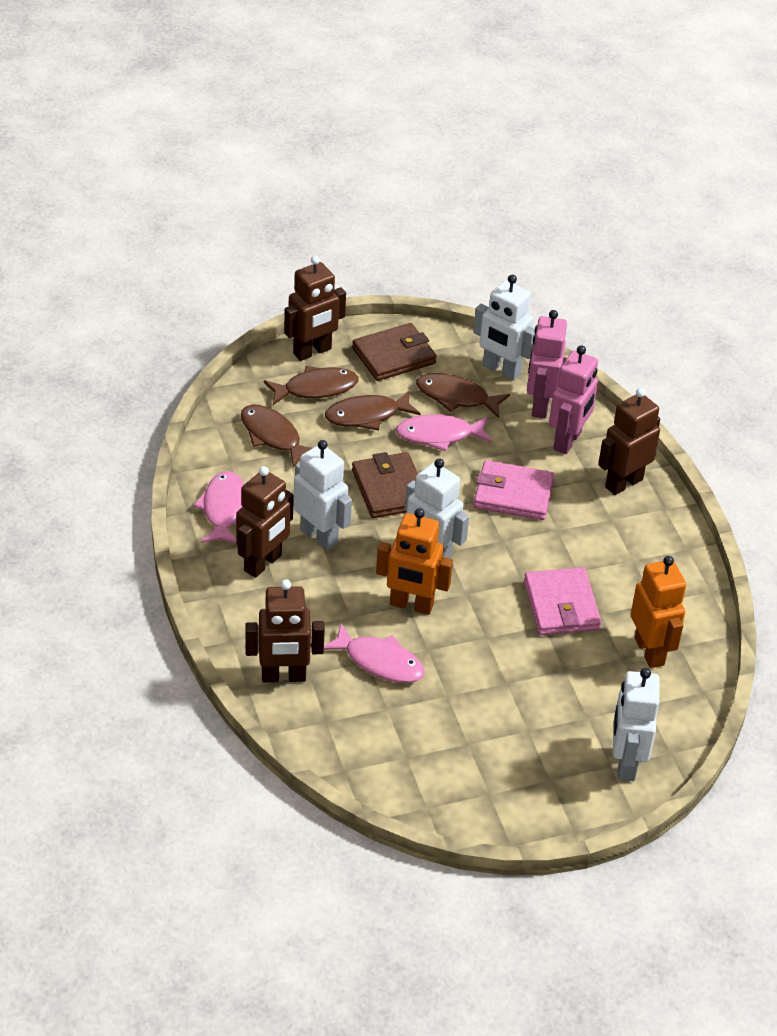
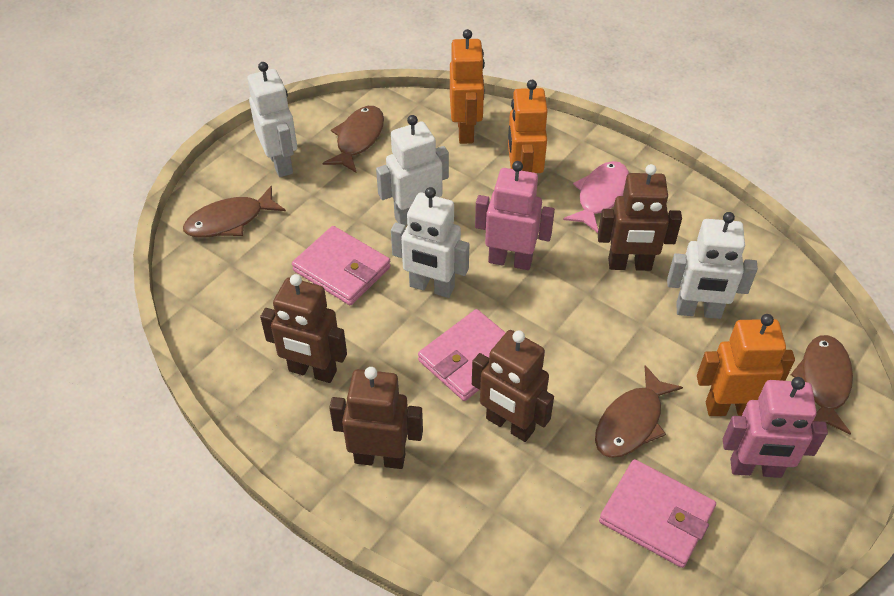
brown wallet: [352,323,437,381] [352,452,418,518] = 2 -> none = 0
orange robot: [376,508,453,615] [631,556,686,668] = 2 -> [450,29,485,144] [508,80,548,173] [697,314,795,416] = 3
pink fish: [193,471,244,544] [324,623,425,683] [396,414,492,451] = 3 -> [563,161,629,233] = 1
pink wallet: [474,460,554,520] [524,567,601,635] = 2 -> [292,226,391,305] [418,309,506,401] [599,459,716,568] = 3

